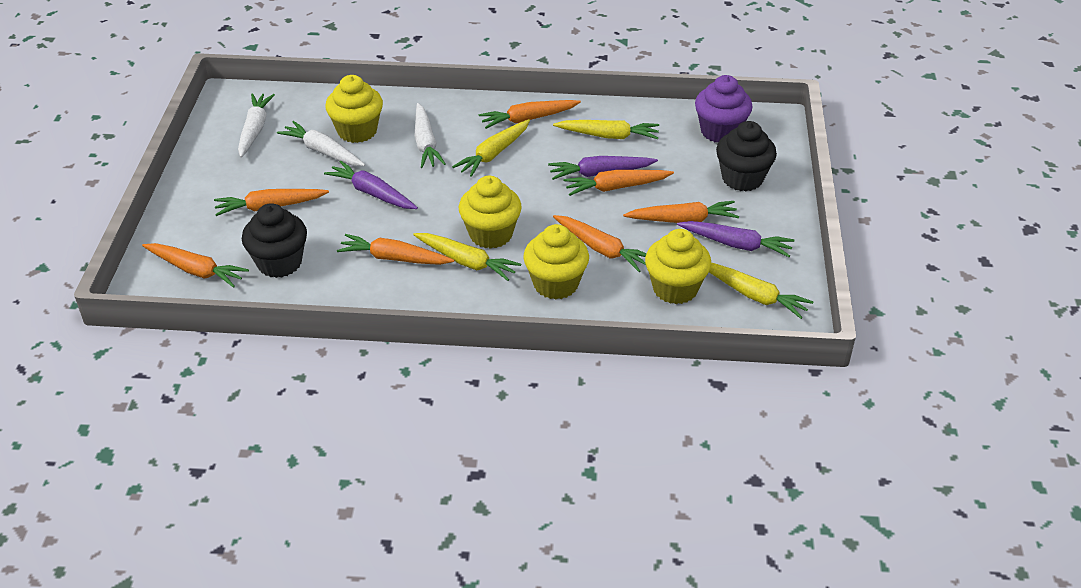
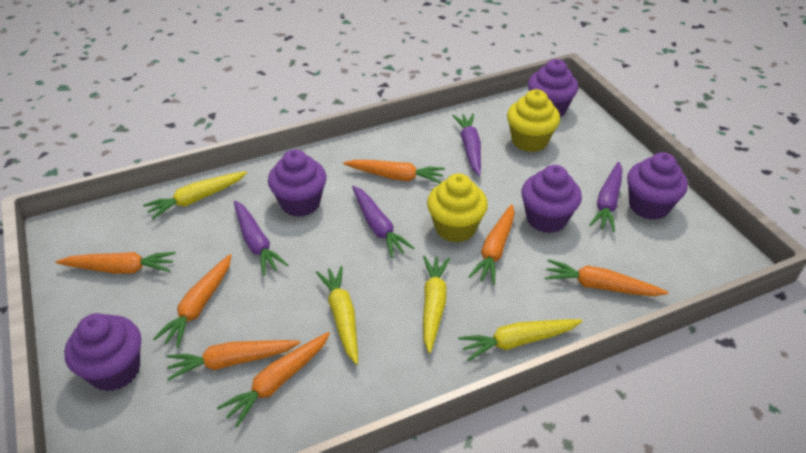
black cupcake: [242,203,307,278] [716,121,777,192] = 2 -> none = 0
purple carrot: [324,161,418,209] [548,156,658,180] [677,221,794,257] = 3 -> [234,200,288,276] [352,186,414,258] [453,114,481,176] [589,162,622,232] = 4
purple cupcake: [695,75,753,143] = 1 -> [64,313,141,391] [268,149,327,217] [521,165,582,233] [528,59,579,117] [627,152,688,220] = 5
white carrot: [238,93,275,158] [277,121,365,166] [414,103,446,168] = 3 -> none = 0
yellow cupcake: [325,75,383,143] [459,176,522,249] [523,224,589,300] [645,229,711,304] = 4 -> [427,174,488,243] [507,89,560,152] = 2

